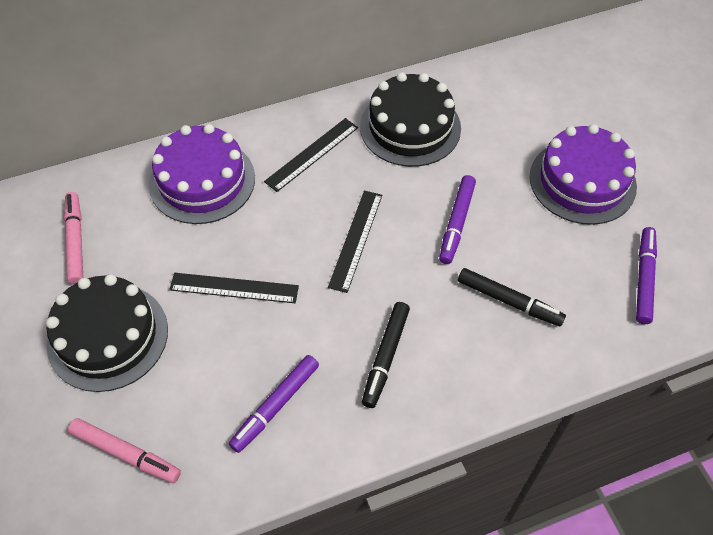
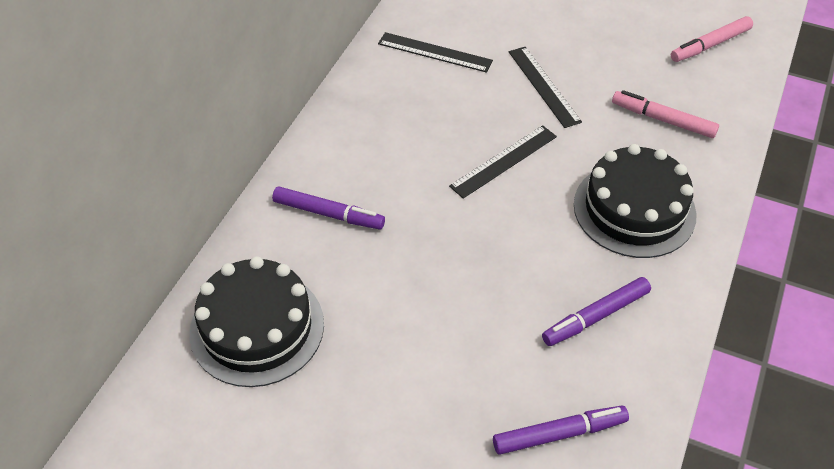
black marker: [362,302,410,408] [458,268,566,326] = 2 -> none = 0
purple cake: [149,124,255,224] [530,124,637,225] = 2 -> none = 0

